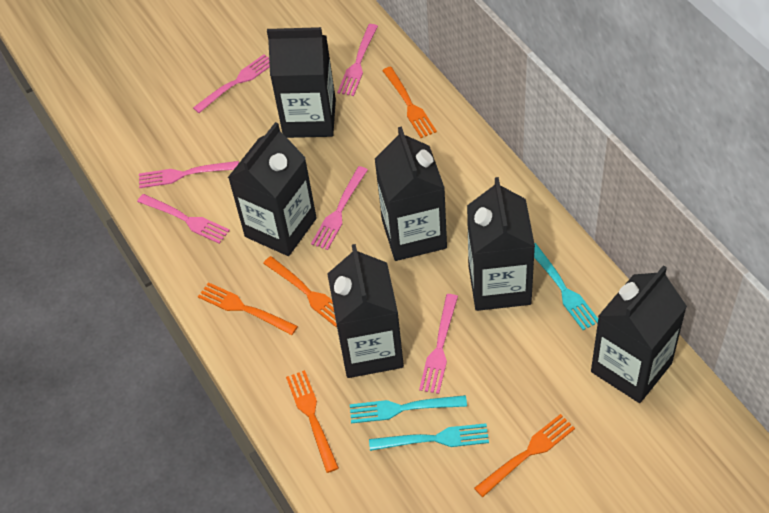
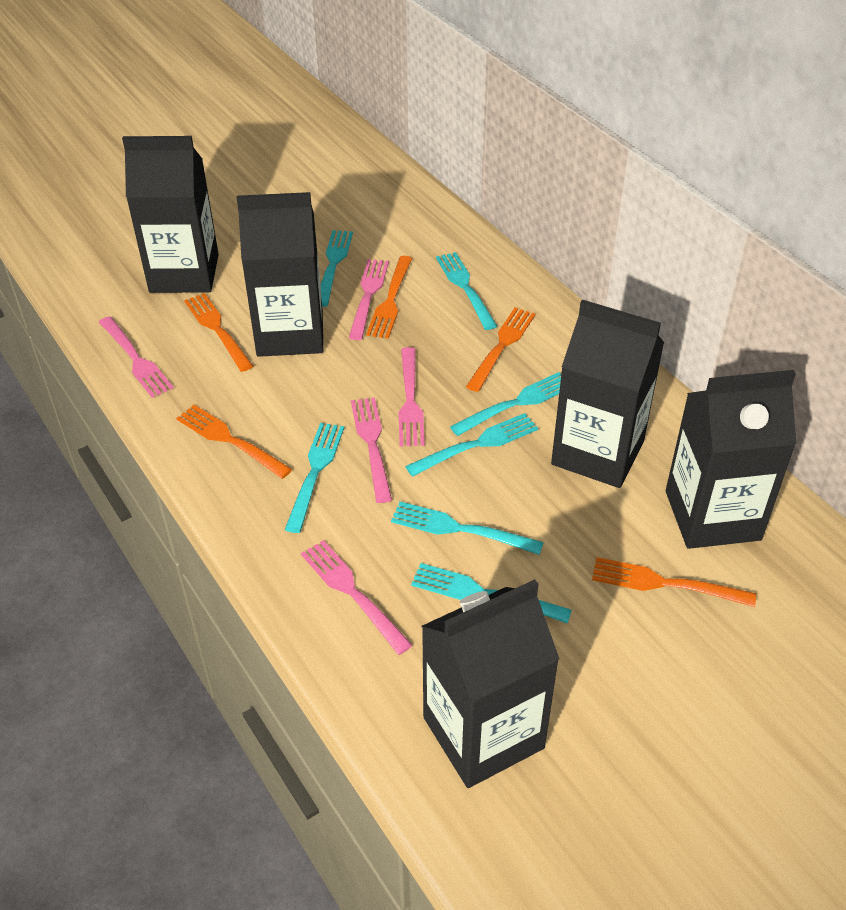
black carton: [228,122,317,256] [267,27,336,138] [327,244,404,378] [375,127,447,261] [467,177,535,311] [591,265,687,403] = 6 -> [122,136,219,293] [237,192,323,357] [422,579,559,788] [551,300,664,488] [666,370,796,549] = 5
pink fork: [137,194,230,244] [139,161,239,188] [193,54,270,113] [311,166,368,250] [337,24,378,96] [419,294,458,394] = 6 -> [99,316,174,398] [301,540,413,655] [349,259,389,340] [351,397,392,503] [398,347,425,447] = 5
turquoise fork: [350,395,467,423] [369,423,489,451] [534,243,598,330] = 3 -> [285,423,344,533] [321,230,353,307] [391,502,544,555] [405,413,538,477] [411,563,572,624] [436,252,497,330] [450,372,561,436] = 7

